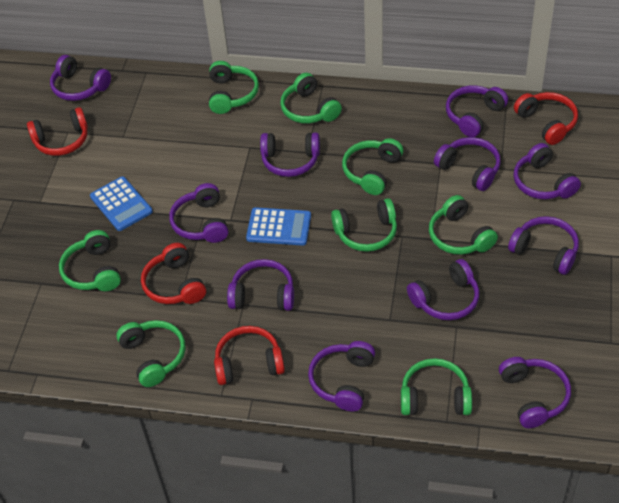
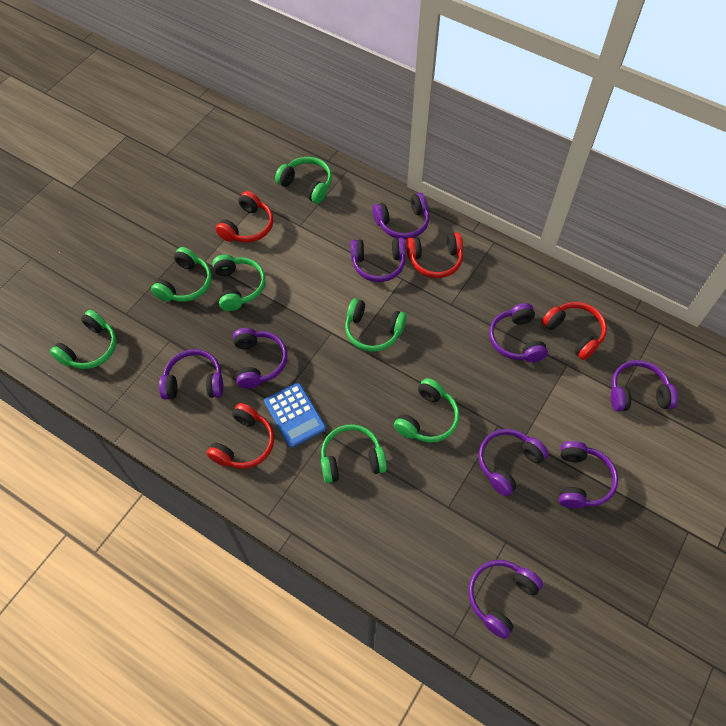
blue calculator: [90,176,153,231] [246,207,311,246] = 2 -> [264,383,326,448] = 1
green headphones: [59,230,121,291] [116,320,185,387] [209,61,259,114] [280,73,342,123] [331,198,397,252] [342,138,403,195] [401,358,472,415] [429,195,498,255] = 8 -> [50,310,117,369] [151,247,212,302] [212,255,266,311] [275,157,332,204] [321,424,387,483] [345,298,407,352] [394,378,460,443] = 7
purple headphones: [50,55,111,101] [169,183,228,243] [227,259,294,311] [260,132,320,177] [308,341,375,411] [407,259,479,320] [434,137,501,191] [446,85,508,137] [499,357,571,428] [508,216,579,275] [513,143,581,199] = 11 -> [159,349,223,400] [233,328,287,389] [351,238,406,282] [372,193,429,239] [468,560,543,639] [478,429,548,496] [489,303,548,362] [559,441,618,508] [611,360,678,412] = 9

